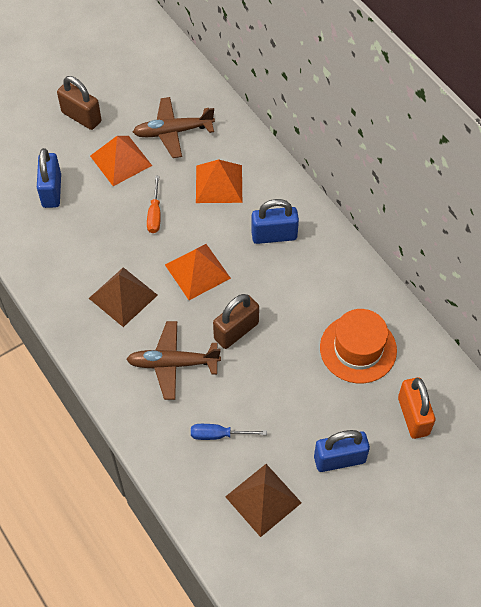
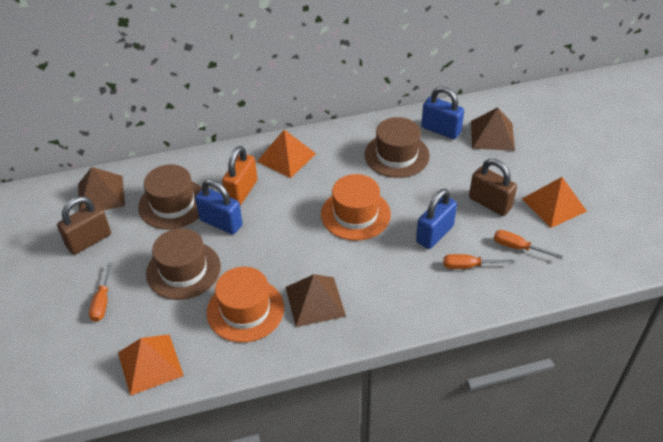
blue screwdriver: [191,424,267,440] = 1 -> none = 0
brown hat: none = 0 -> [138,164,202,230] [146,228,221,300] [364,117,430,178] = 3
brown plane: [126,321,221,400] [133,97,215,158] = 2 -> none = 0
brown pyramid: [89,267,158,327] [225,464,302,537] = 2 -> [78,167,125,211] [286,274,346,327] [471,107,515,151] = 3
orange hat: [320,309,397,383] = 1 -> [207,267,284,343] [321,174,391,241] = 2
orange screwdriver: [147,176,161,233] = 1 -> [89,262,113,322] [443,254,515,269] [494,230,563,259] = 3

